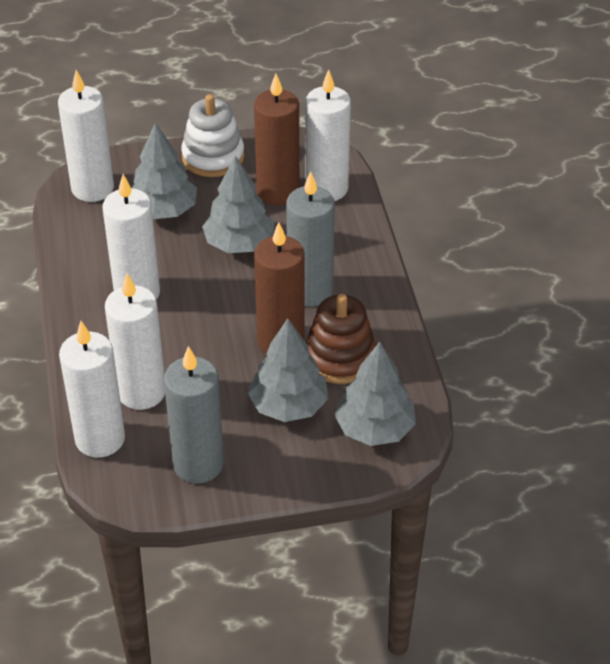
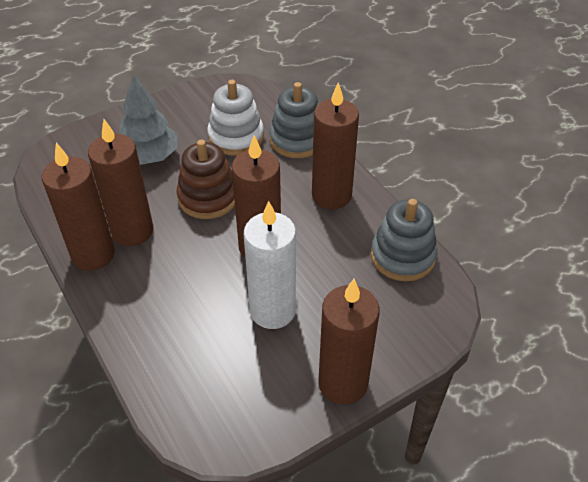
brown candle: [254,74,299,205] [254,222,305,354] = 2 -> [42,143,115,271] [88,119,153,247] [232,135,281,258] [312,83,359,209] [318,279,380,405] = 5
grey candle: [164,346,224,483] [286,171,335,306] = 2 -> none = 0
grey stacking toy: none = 0 -> [269,82,318,158] [371,199,438,281] = 2
grey tree: [132,123,197,219] [202,156,274,253] [248,318,328,422] [334,342,416,446] = 4 -> [120,75,177,165] = 1
white candle: [58,70,114,202] [59,321,125,458] [102,174,160,300] [105,273,165,410] [306,70,351,201] = 5 -> [244,201,296,329] = 1

